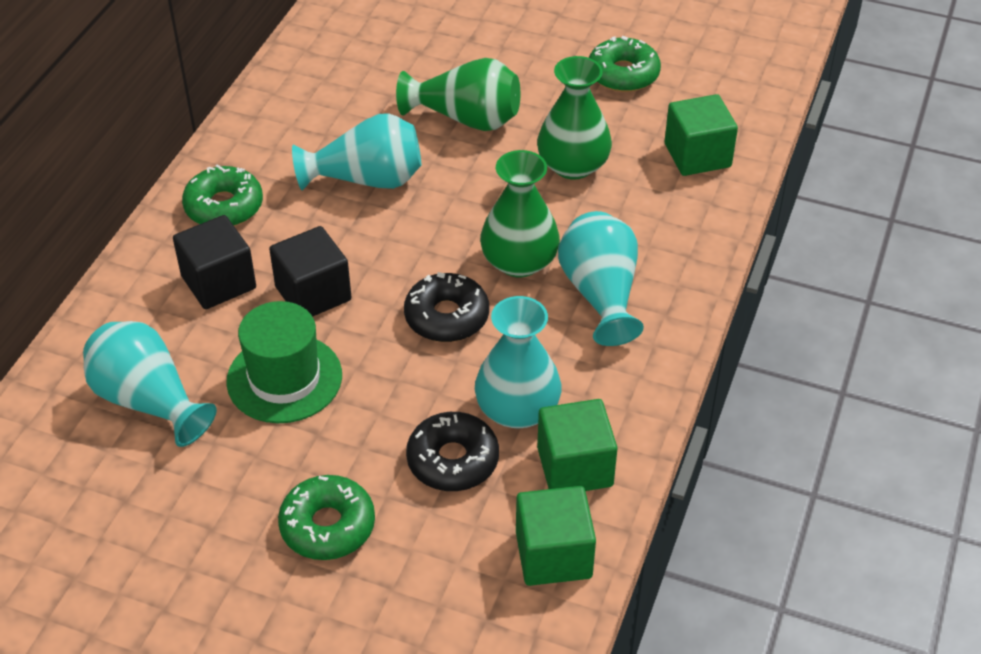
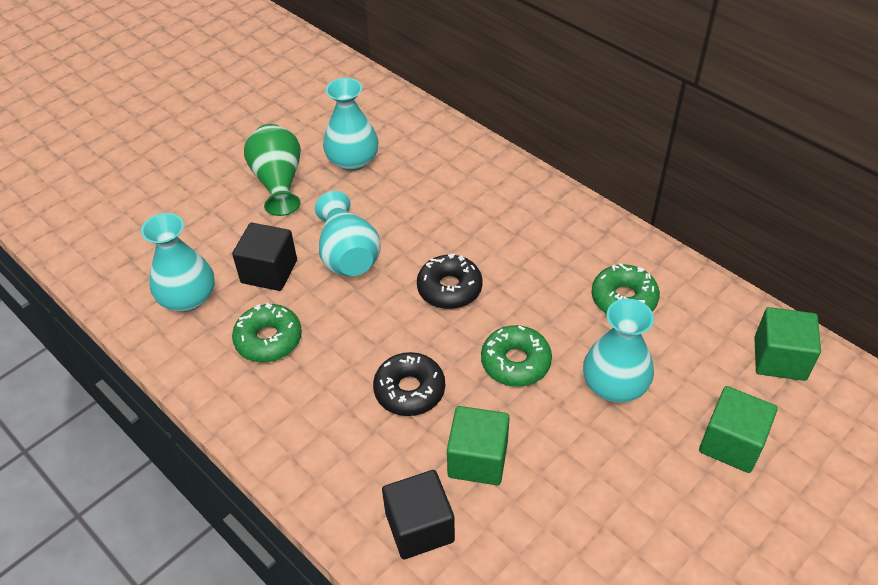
green hat: [226,301,342,423] = 1 -> none = 0
green vase: [396,58,520,131] [480,150,560,277] [537,56,612,179] = 3 -> [244,124,301,216] = 1

